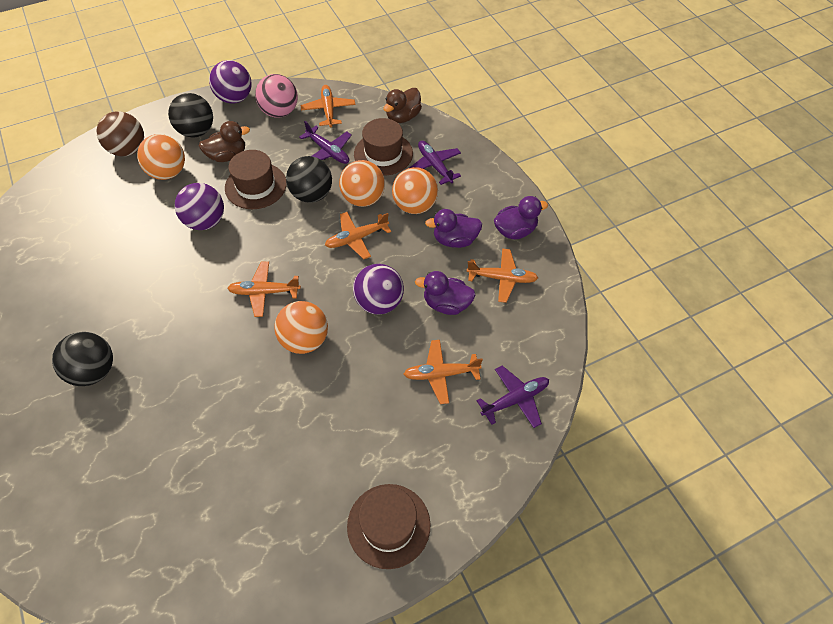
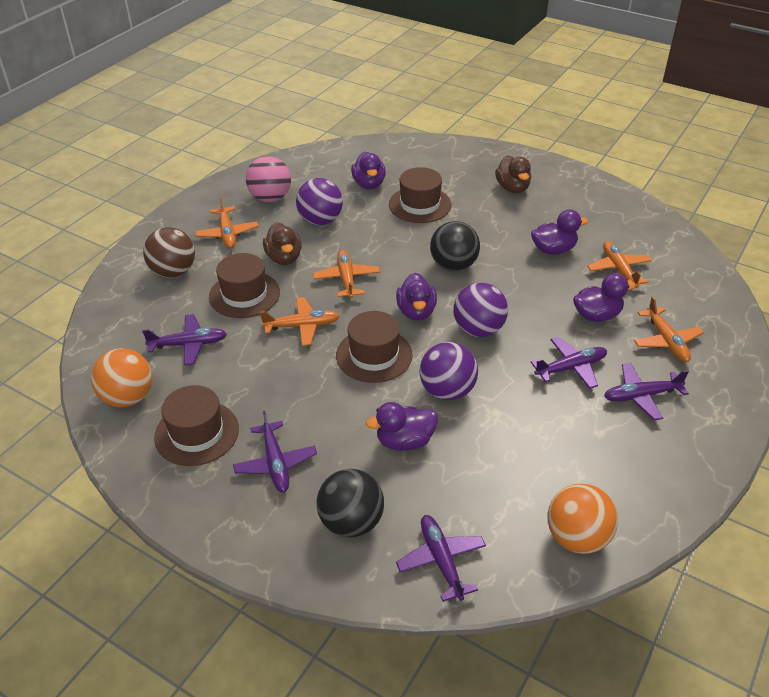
black ball: [52,332,113,386] [168,93,213,138] [286,156,332,203] = 3 -> [317,469,384,538] [430,221,480,271] = 2
brown hat: [225,150,287,209] [347,484,430,569] [354,118,413,176] = 3 -> [154,385,239,466] [209,253,280,318] [336,311,413,383] [389,167,451,223] = 4
orange ball: [137,134,185,180] [274,301,328,354] [339,160,385,207] [392,167,438,214] = 4 -> [91,348,152,407] [548,484,618,554] = 2
purple duck: [415,271,476,315] [425,209,482,248] [494,196,548,239] = 3 -> [351,152,386,189] [366,402,438,451] [396,273,437,321] [531,209,588,255] [573,273,636,322] = 5
purple plane: [299,121,352,164] [409,141,461,185] [477,365,549,428] = 3 -> [142,314,227,365] [233,411,317,493] [396,515,486,602] [531,337,607,389] [604,363,689,420] = 5

